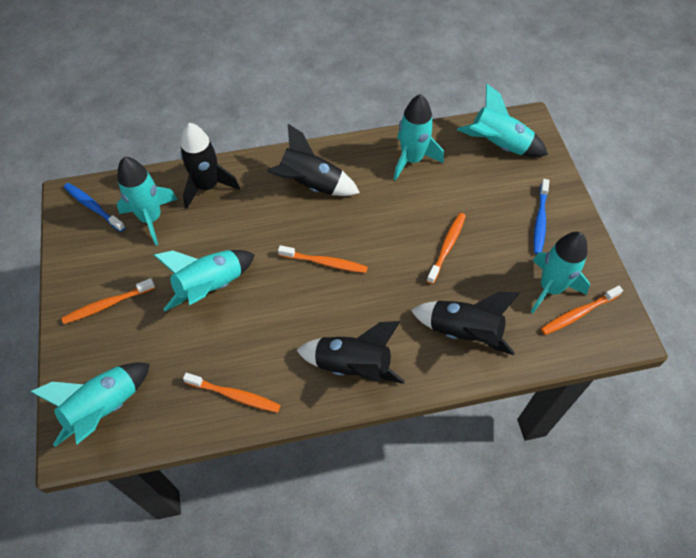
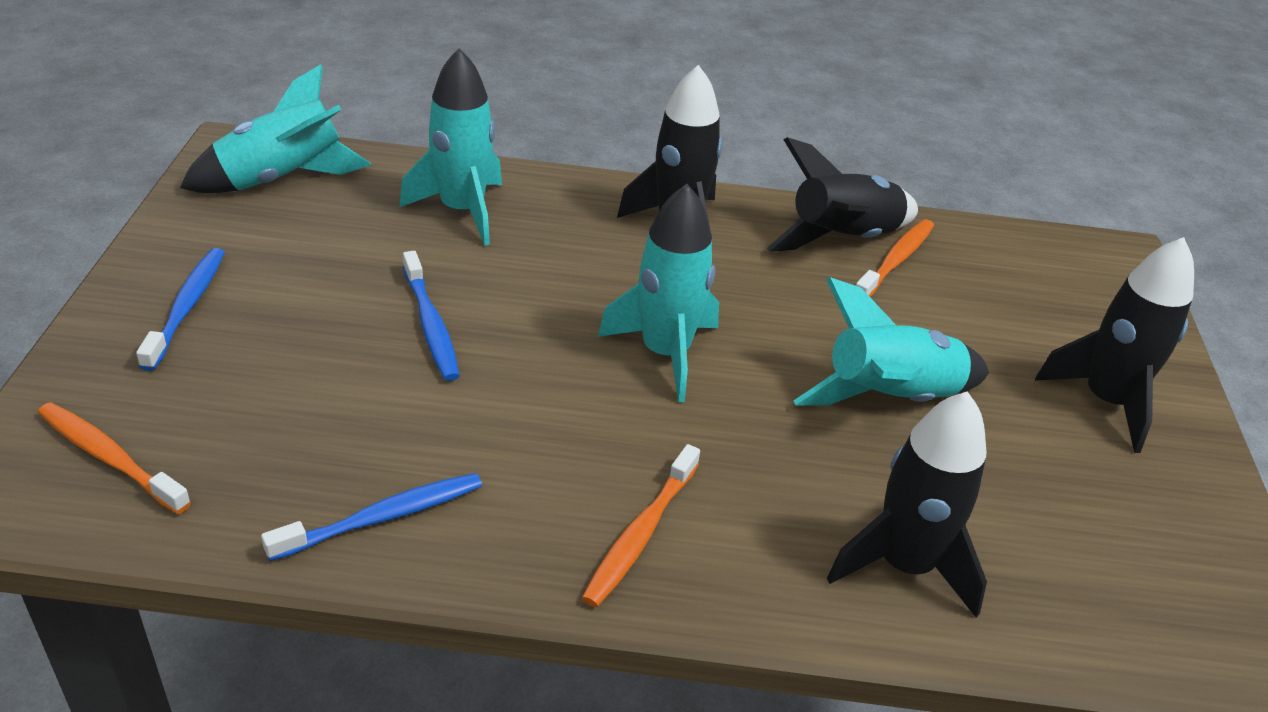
blue toothbrush: [64,183,125,232] [534,179,549,254] = 2 -> [136,248,225,371] [261,473,482,561] [403,251,460,381] = 3
orange toothbrush: [62,278,155,324] [183,373,281,413] [278,245,368,273] [427,213,466,284] [541,286,623,335] = 5 -> [38,402,191,514] [582,444,700,607] [856,219,934,297] = 3
turquoise rocket: [30,363,150,447] [117,157,178,246] [154,250,255,311] [394,94,444,180] [457,84,548,157] [531,232,590,313] = 6 -> [180,64,371,193] [399,48,502,246] [598,184,719,402] [794,277,989,405] = 4

